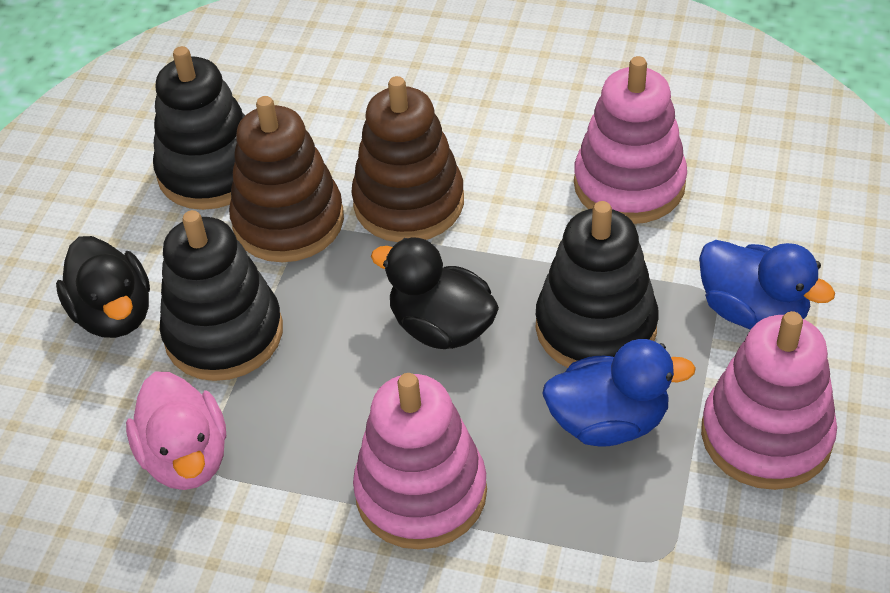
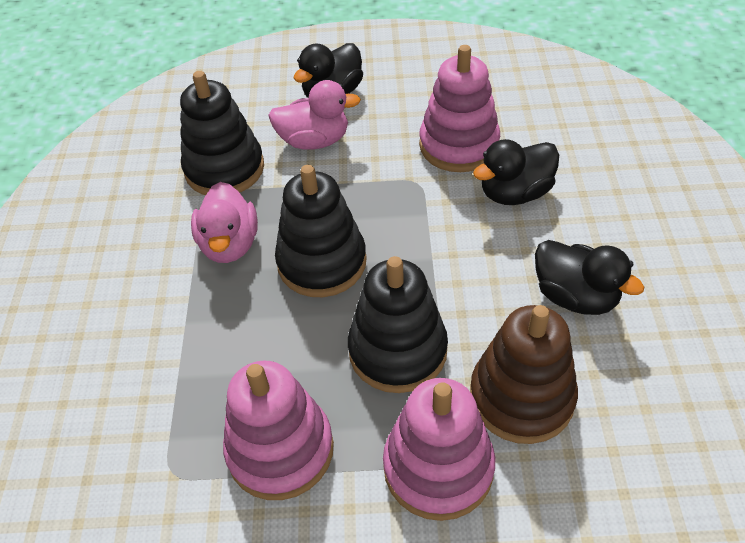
black duck: [56,236,150,338] [371,238,499,349] = 2 -> [294,43,363,98] [473,139,559,205] [535,240,644,315] = 3
blue duck: [542,339,696,447] [699,240,835,330] = 2 -> none = 0
brown stacking toy: [229,96,344,262] [351,76,464,242] = 2 -> [470,305,578,444] = 1
pink duck: [126,372,226,490] = 1 -> [191,182,258,263] [268,80,361,150] = 2

